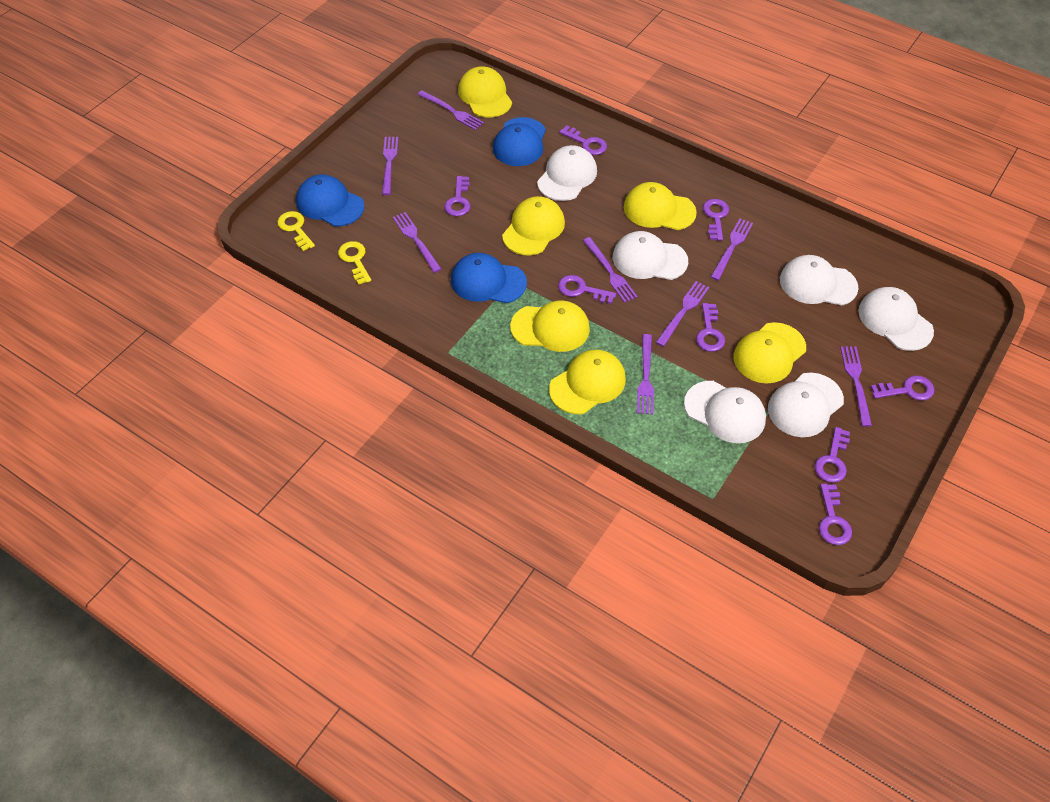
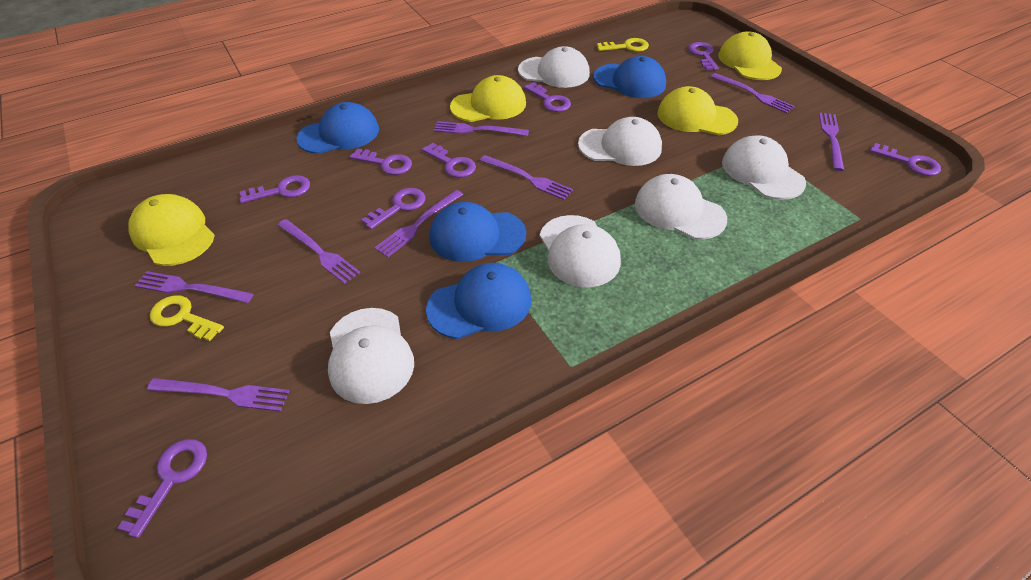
blue cap: [296,174,364,227] [451,253,527,303] [493,117,546,166] = 3 -> [296,102,379,154] [426,263,531,339] [430,202,526,262] [593,56,666,98] = 4
yellow cap: [458,66,512,117] [502,196,565,255] [510,300,590,352] [549,350,626,414] [624,182,697,230] [733,322,806,384] = 6 -> [128,194,215,266] [450,75,526,122] [657,86,738,135] [718,31,782,80] = 4

